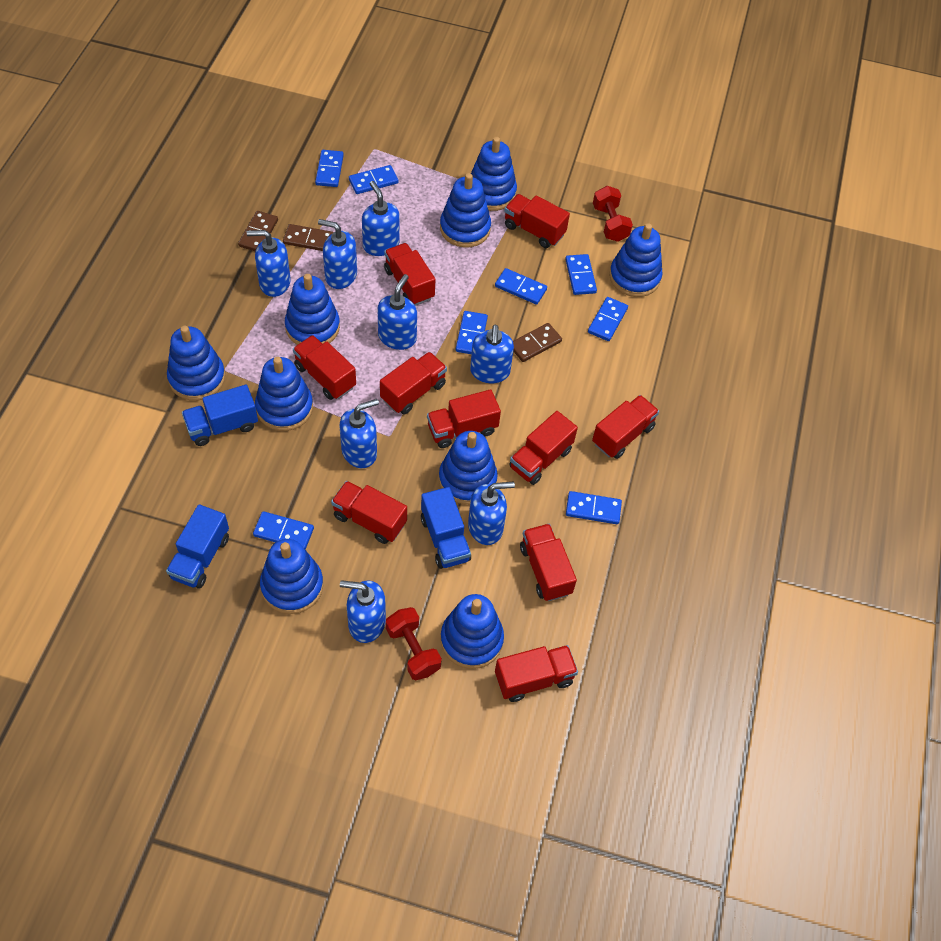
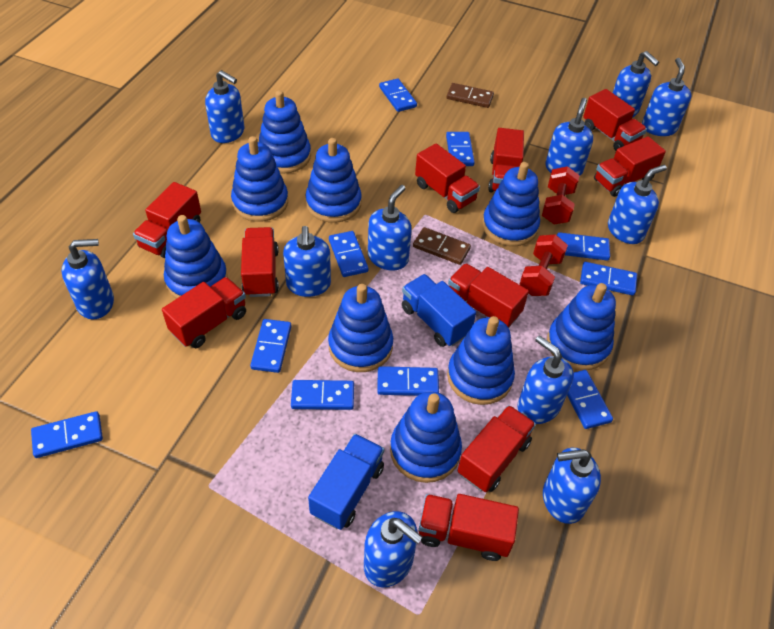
blue domino: [253,511,314,549] [315,150,344,187] [349,165,398,194] [456,311,488,354] [495,268,547,305] [565,254,597,295] [566,491,622,524] [588,297,628,341] = 8 -> [31,411,103,458] [250,319,291,373] [291,380,354,410] [329,231,369,277] [377,366,439,396] [379,78,417,112] [446,132,475,166] [557,232,610,261] [567,370,613,429] [580,262,637,296] = 10
blue soap dispenser: [247,230,291,297] [318,219,357,289] [340,399,379,468] [340,580,386,643] [362,181,399,256] [378,274,417,350] [468,482,515,545] [470,325,514,383] = 8 -> [61,239,114,319] [205,70,244,143] [283,226,331,297] [364,511,422,587] [368,185,412,271] [517,335,573,424] [543,448,601,524] [545,98,593,176] [608,165,667,244] [613,51,659,118] [642,58,691,136] = 11
blue truck: [166,504,229,589] [182,385,258,446] [421,487,471,569] = 3 -> [308,434,384,530] [402,274,476,347] = 2
brown domino: [238,211,278,251] [283,224,334,251] [513,323,562,362] = 3 -> [413,227,471,265] [447,83,494,108] = 2

